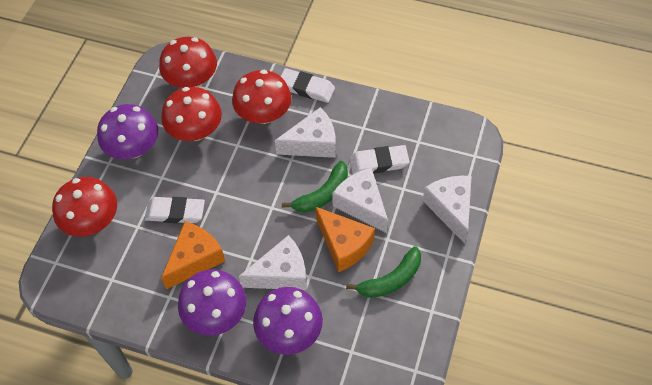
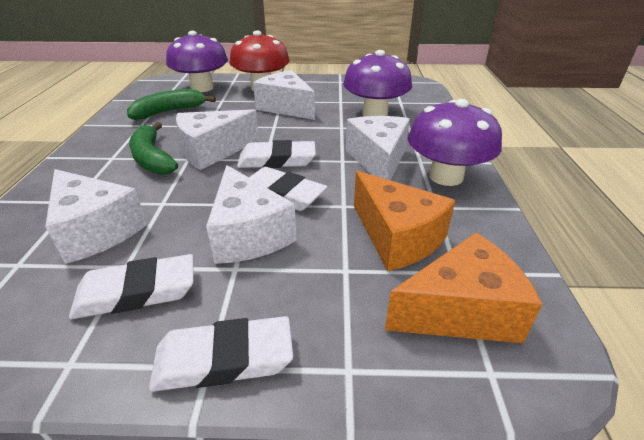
red mushroom: [52,177,117,237] [159,37,217,88] [162,87,222,141] [232,70,292,124] = 4 -> [230,30,290,91] = 1
white cheese: [239,235,307,290] [275,107,336,158] [332,168,388,233] [423,176,472,244] = 4 -> [45,169,147,264] [176,109,259,170] [206,165,297,264] [253,70,315,120] [346,116,410,180] = 5
white eraser: [145,197,205,223] [281,68,335,103] [349,145,410,175] = 3 -> [69,254,194,319] [149,316,293,392] [237,140,316,168] [249,167,327,211] = 4

